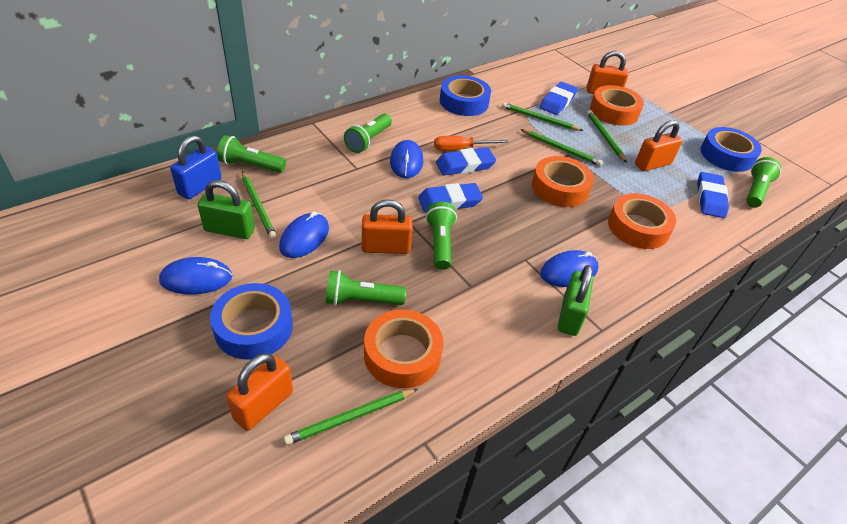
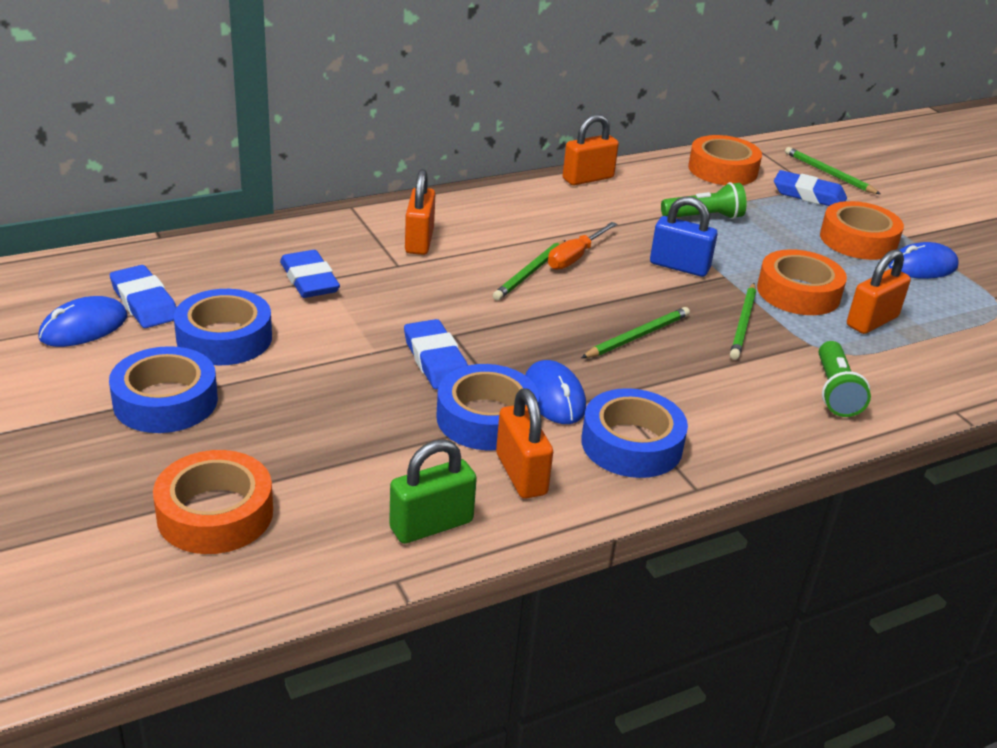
blue mouse: [159,257,232,295] [279,211,329,258] [390,140,423,178] [540,250,598,287] = 4 -> [38,296,128,347] [525,360,586,424] [888,242,959,279] = 3
blue tape: [210,283,293,360] [440,75,491,116] [701,127,762,172] = 3 -> [109,346,218,433] [174,289,272,365] [436,364,539,451] [581,388,688,478] = 4
green flashlight: [217,135,286,173] [326,270,406,306] [344,114,392,153] [426,201,457,270] [746,157,781,208] = 5 -> [661,182,747,219] [819,341,871,417] = 2
green padlock: [198,180,255,239] [558,265,593,336] = 2 -> [389,439,477,544] = 1
green pencil: [242,171,277,239] [284,389,418,445] [502,102,583,131] [520,129,603,166] [587,110,627,163] = 5 -> [493,240,566,300] [581,307,690,358] [730,283,756,360] [785,147,880,194] = 4

